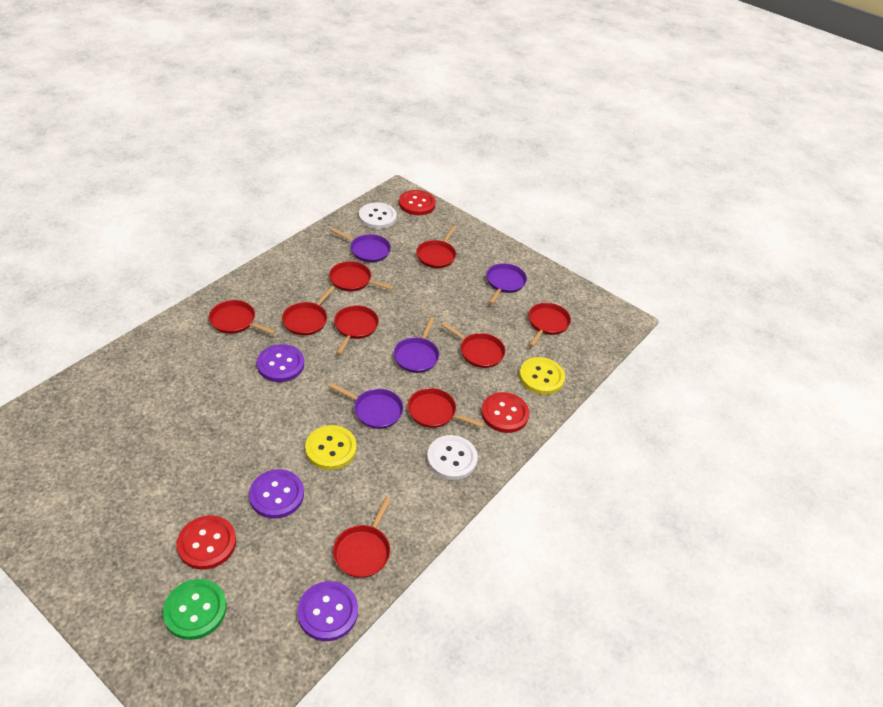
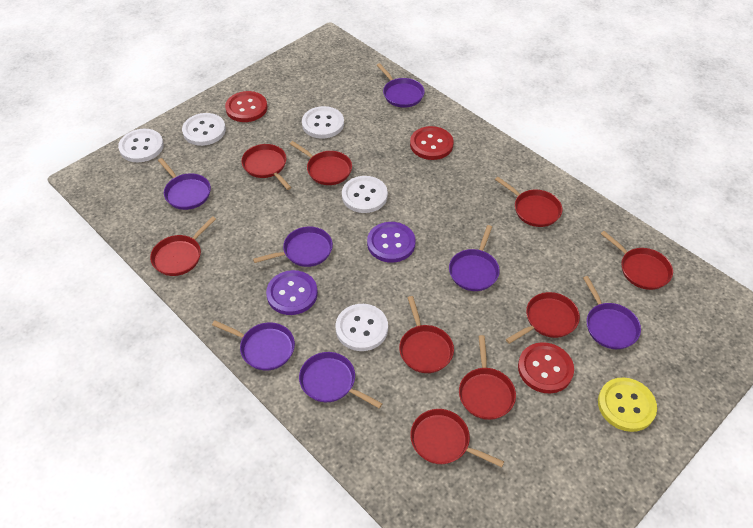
green button: [163,579,227,640] = 1 -> none = 0
purple button: [249,469,304,519] [257,344,304,382] [298,581,358,641] = 3 -> [266,270,318,315] [367,222,415,263] = 2
purple pan: [329,383,404,429] [331,228,391,262] [394,317,439,373] [486,263,527,304] = 4 -> [158,158,211,210] [212,320,295,371] [253,227,333,267] [299,352,383,409] [377,63,425,108] [449,225,500,291] [583,276,641,349] = 7
white button: [359,202,397,229] [427,435,478,480] = 2 -> [118,129,164,162] [182,113,226,146] [302,106,344,139] [336,304,388,351] [342,176,388,213] = 5
yellow button: [305,425,357,470] [519,357,565,395] = 2 -> [598,377,657,432] = 1

